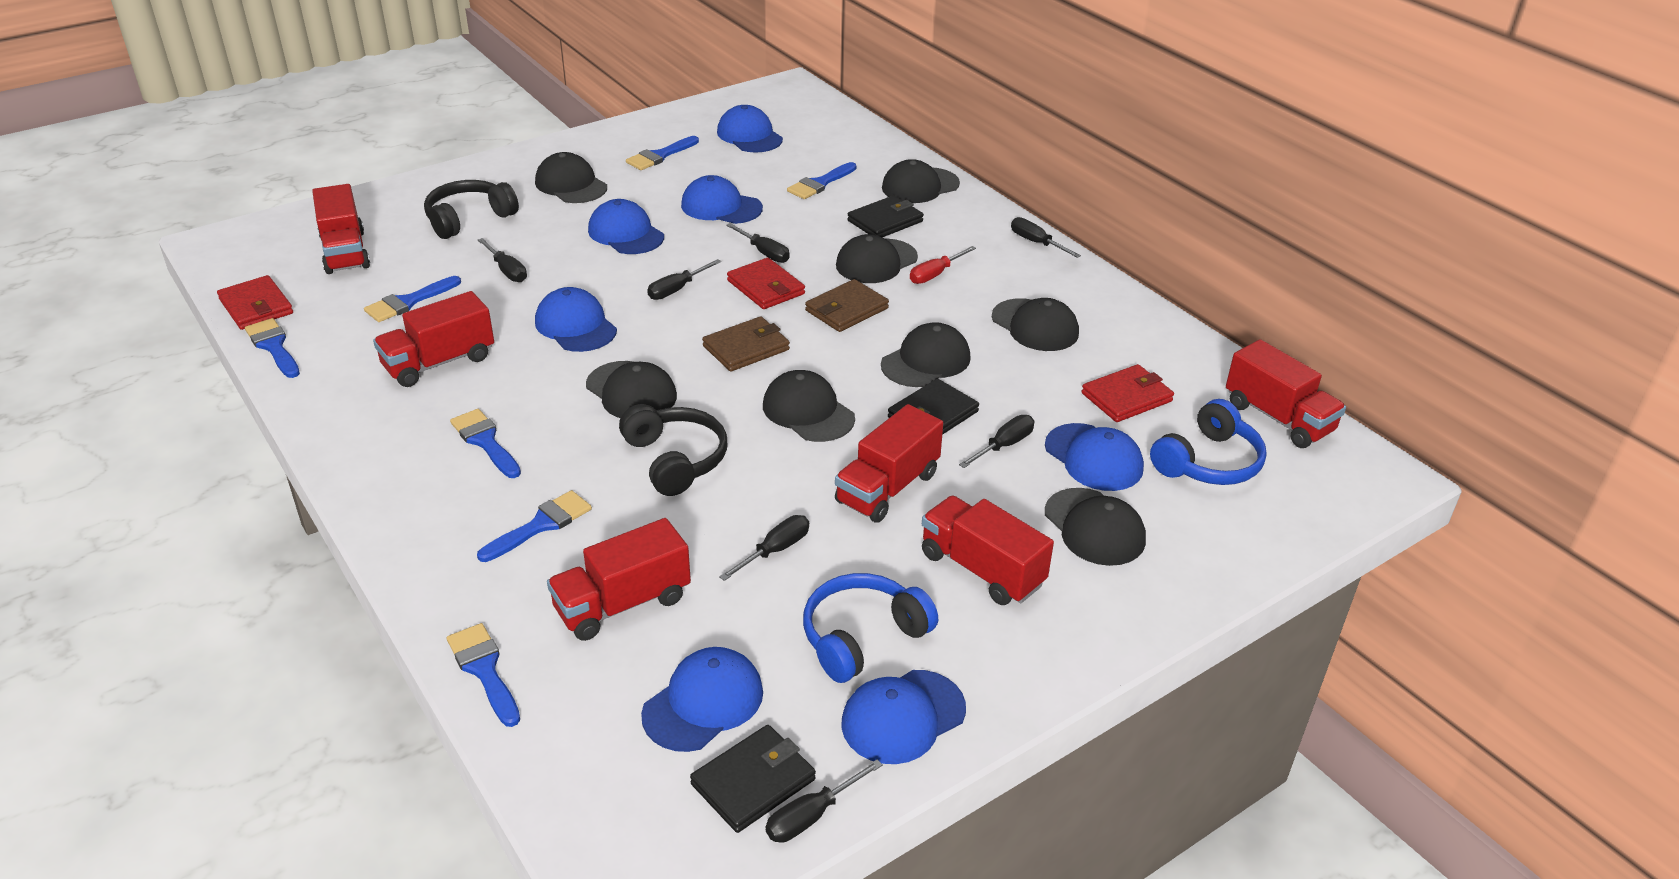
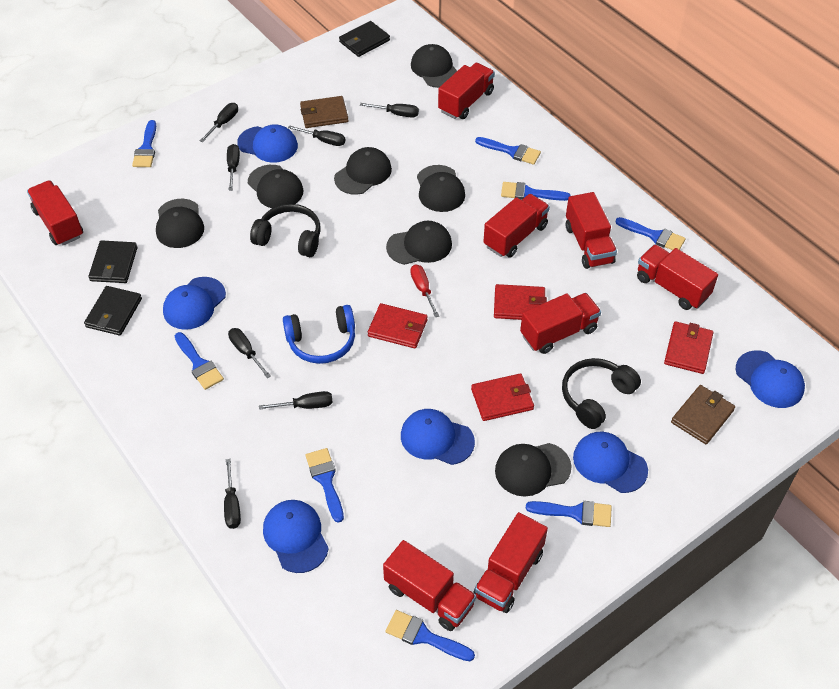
black cap: [535,152,607,203] [586,361,677,418] [763,370,855,442] [836,234,918,283] [881,322,971,387] [882,159,960,203] [992,298,1079,351] [1045,488,1146,566] = 8 -> [156,199,204,248] [248,165,303,208] [334,147,392,195] [386,221,452,265] [411,44,457,88] [417,165,465,212] [495,443,571,497] = 7
blue brush: [245,318,300,378] [364,276,461,322] [447,623,520,727] [450,409,521,478] [477,490,592,562] [626,136,699,170] [787,162,856,199] = 7 -> [132,120,156,167] [175,332,224,390] [306,448,344,523] [386,610,475,661] [475,137,541,165] [501,182,571,201] [526,501,612,527] [615,217,686,250] = 8
blue cap: [535,287,617,352] [588,199,664,254] [641,647,763,752] [681,175,763,224] [717,105,783,153] [841,670,966,764] [1045,423,1144,491] = 7 -> [163,277,226,330] [237,124,298,163] [263,500,329,573] [401,409,475,465] [573,432,648,493] [736,350,805,408] = 6
blue headphones: [803,573,938,683] [1150,399,1267,485] = 2 -> [283,305,355,364] = 1
red truck: [312,184,370,274] [373,291,494,387] [547,518,691,641] [835,404,943,523] [922,495,1054,605] [1226,339,1346,448] = 6 -> [27,180,83,246] [383,540,476,631] [438,63,495,119] [474,512,548,613] [483,194,550,258] [520,293,601,354] [566,192,617,269] [637,244,718,310] = 8
red wallet: [217,275,293,330] [727,258,805,309] [1081,364,1174,422] = 3 -> [368,303,428,348] [471,373,534,421] [494,284,547,320] [664,321,713,374] = 4

